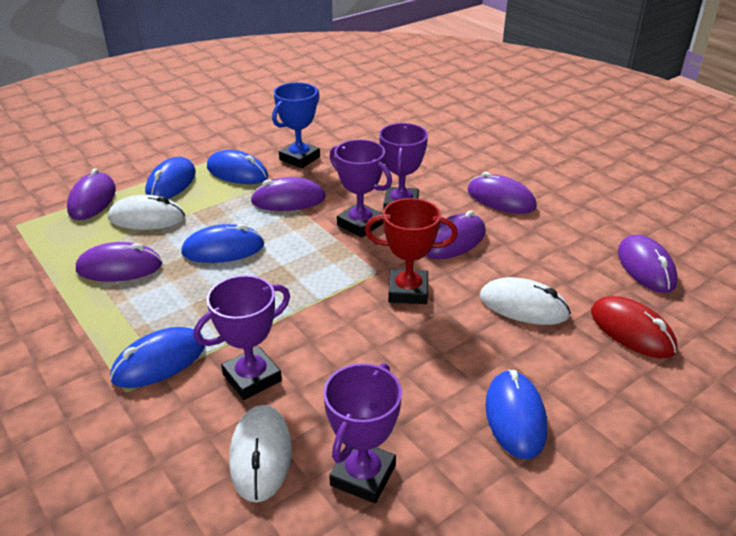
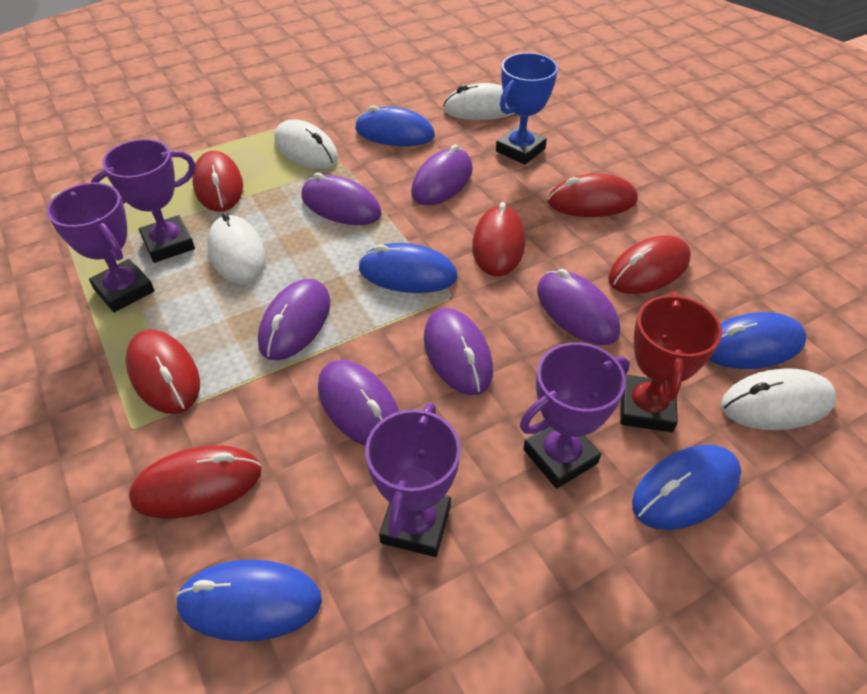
red mouse: [591,296,677,358] = 1 -> [126,330,200,414] [129,445,262,519] [192,151,243,212] [472,202,525,276] [548,173,638,217] [608,235,691,294] = 6
white mouse: [108,195,185,230] [229,405,292,503] [480,277,571,325] = 3 -> [208,212,266,285] [275,119,338,169] [443,83,514,120] [721,368,837,430] = 4

